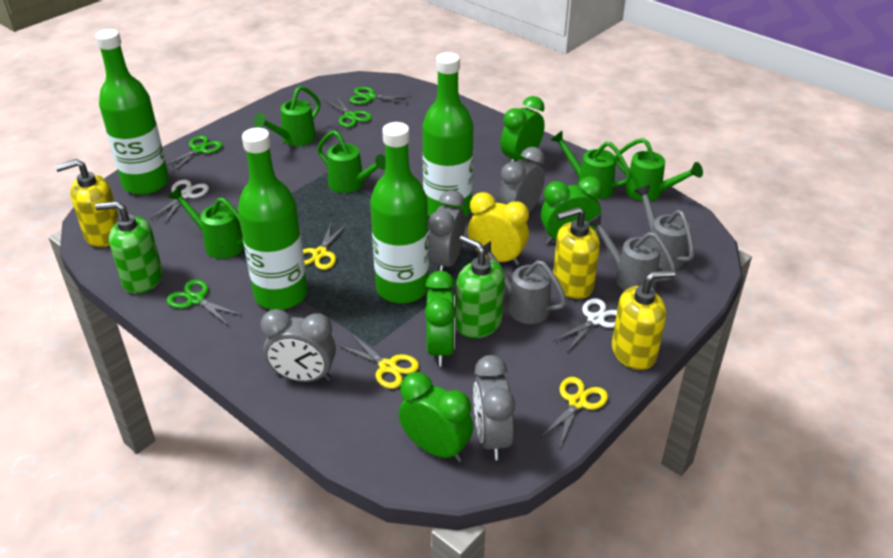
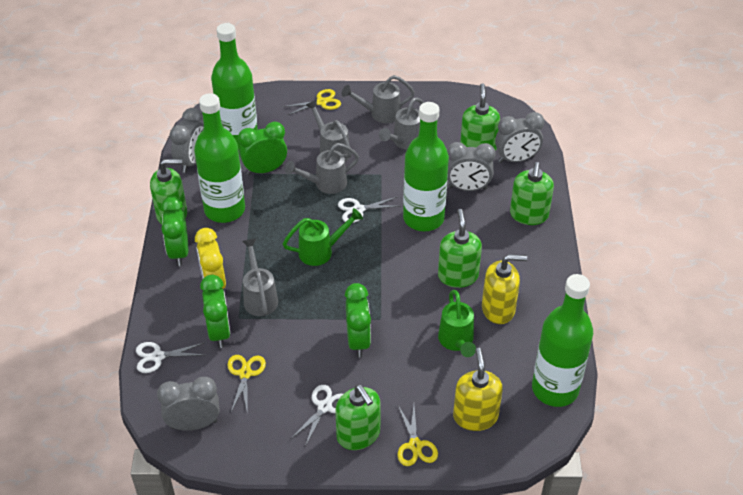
green scissors: [166,136,223,173] [167,280,242,325] [324,96,372,127] [350,87,412,105] = 4 -> none = 0
green soap dispenser: [95,201,163,294] [456,235,505,338] = 2 -> [150,159,187,225] [335,385,381,450] [438,209,482,288] [460,83,500,151] [510,162,554,225] = 5
green watering can: [168,187,244,259] [254,86,320,146] [317,130,386,193] [550,131,631,199] [615,138,703,201] = 5 -> [283,208,363,266] [438,290,476,357] = 2
grey watering can: [477,241,567,324] [588,214,677,291] [635,185,695,270] = 3 -> [242,239,278,316] [285,143,359,194] [306,100,352,162] [342,75,415,123] [379,98,424,150] = 5
white scissors: [150,180,209,223] [552,298,617,352] = 2 -> [136,342,205,373] [292,385,343,446] [338,197,400,223] = 3
yellow soap dispenser: [55,159,119,247] [553,207,600,299] [612,270,676,370] = 3 -> [453,348,503,431] [482,254,527,324] = 2

